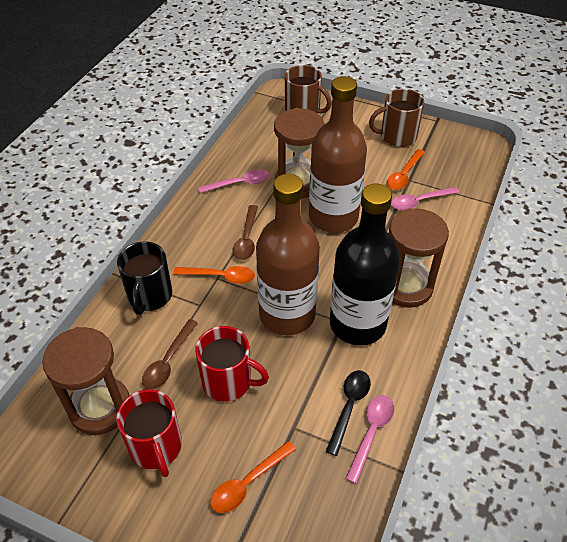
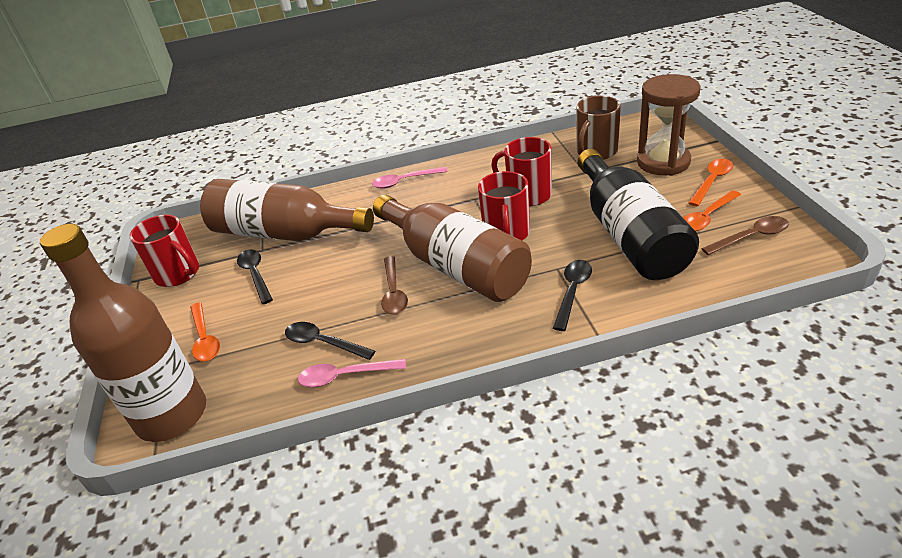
black mug: [117,242,172,315] = 1 -> none = 0
black spoon: [325,370,371,456] = 1 -> [237,250,273,304] [285,322,375,360] [553,260,592,331] = 3
brown bottle: [256,174,320,335] [309,76,367,233] = 2 -> [40,224,206,442] [200,179,374,241] [373,195,532,302] = 3
brown hourglass: [42,327,130,435] [274,108,325,198] [389,208,449,308] = 3 -> [637,74,700,176] = 1
brown mug: [285,65,332,114] [369,89,424,147] = 2 -> [576,96,621,160] = 1
pink spoon: [198,169,270,193] [345,395,394,484] [391,187,460,210] = 3 -> [298,359,406,387] [372,167,448,189] = 2
red mug: [116,389,182,477] [195,326,269,402] = 2 -> [130,215,199,287] [478,171,530,240] [491,137,552,206] = 3

